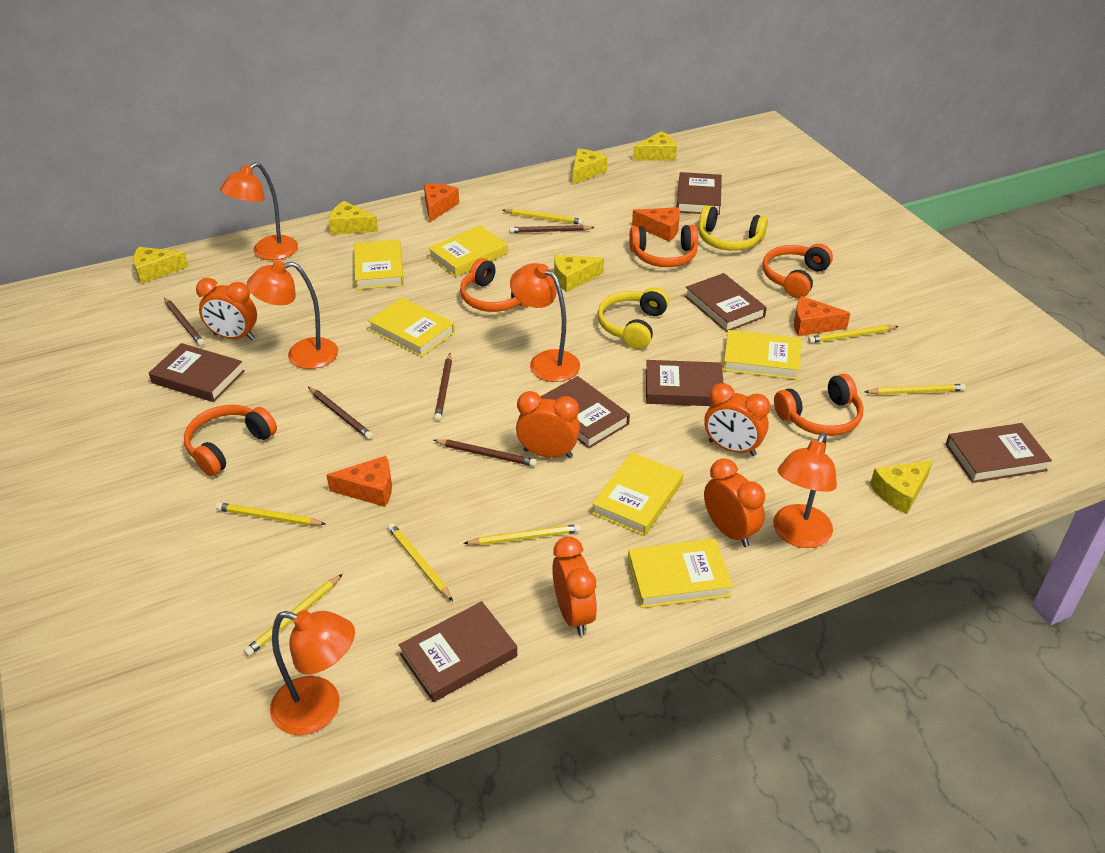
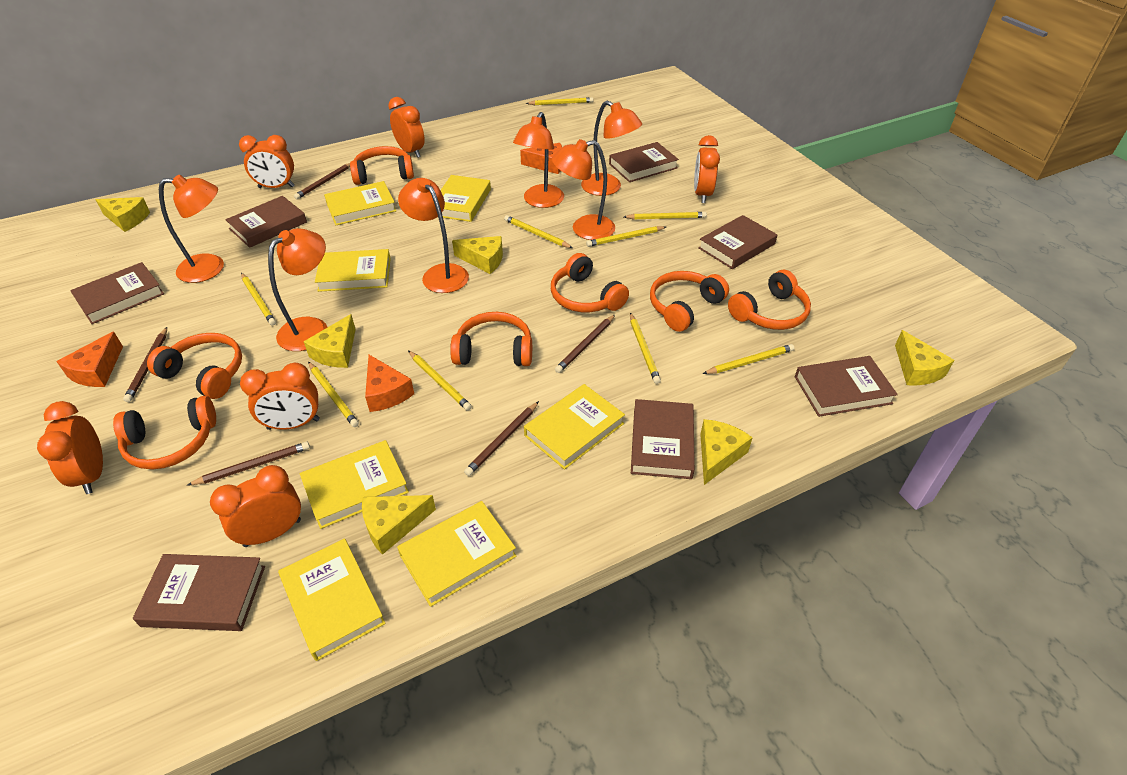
orange cheese: [327,456,392,507] [424,184,459,222] [632,207,680,242] [794,296,850,336] = 4 -> [56,331,123,387] [365,355,414,412] [520,143,562,174] = 3
orange clock: [196,278,257,340] [516,391,580,458] [552,536,597,636] [704,383,770,456] [704,458,765,547] = 5 -> [37,401,103,494] [210,465,301,547] [239,135,294,188] [240,362,320,430] [388,97,425,158] [694,135,720,203] = 6
orange headphones: [184,405,277,476] [460,258,527,312] [629,225,698,267] [763,244,833,298] [774,374,864,436] = 5 -> [113,396,216,469] [147,333,242,399] [350,146,414,185] [450,312,532,366] [551,253,629,312] [650,271,729,332] [728,270,811,330] = 7
orange lamp: [220,162,298,260] [247,261,338,369] [270,610,355,735] [510,263,580,382] [773,433,837,548] = 5 -> [159,175,224,283] [268,228,327,351] [398,178,469,293] [513,112,564,208] [552,139,615,240] [581,101,642,196] = 6
yellow book: [354,239,404,290] [368,298,455,357] [428,225,508,277] [592,452,683,536] [628,539,733,608] [723,330,801,380] = 6 -> [278,538,386,661] [300,440,409,529] [315,249,391,292] [324,181,396,225] [397,501,516,607] [440,175,491,222] [524,384,625,470] = 7
yellow headphones: [597,287,669,349] [698,205,768,251] = 2 -> none = 0
yellow pencil: [216,502,326,526] [244,574,343,656] [388,523,453,601] [463,524,581,545] [503,209,583,225] [808,325,899,343] [864,384,966,395] = 7 -> [241,273,276,326] [308,362,359,427] [408,350,472,411] [504,215,573,248] [526,97,594,105] [586,226,666,247] [624,212,707,219] [630,313,661,384] [703,344,794,374] = 9

